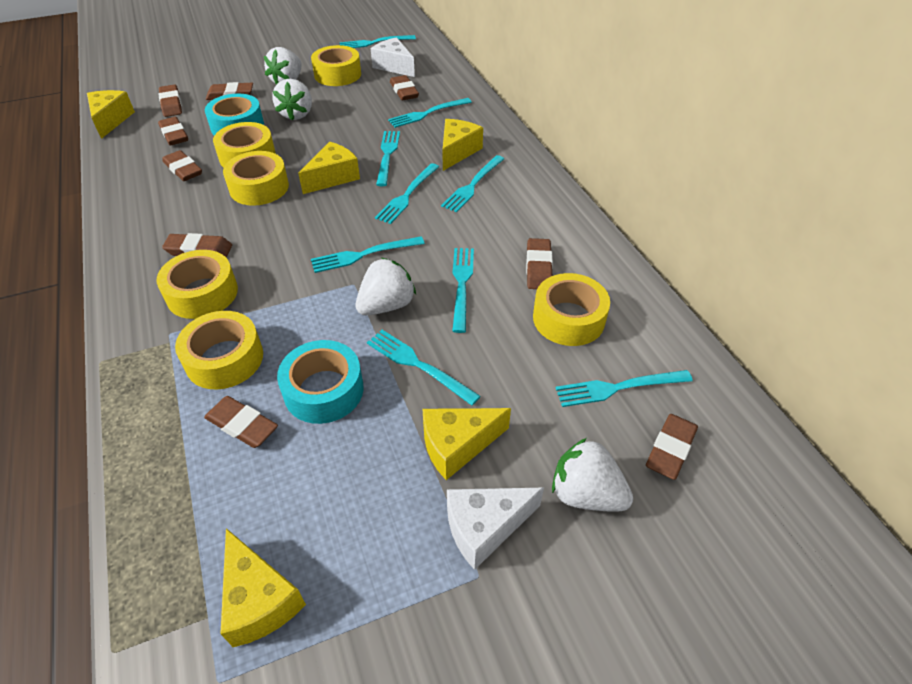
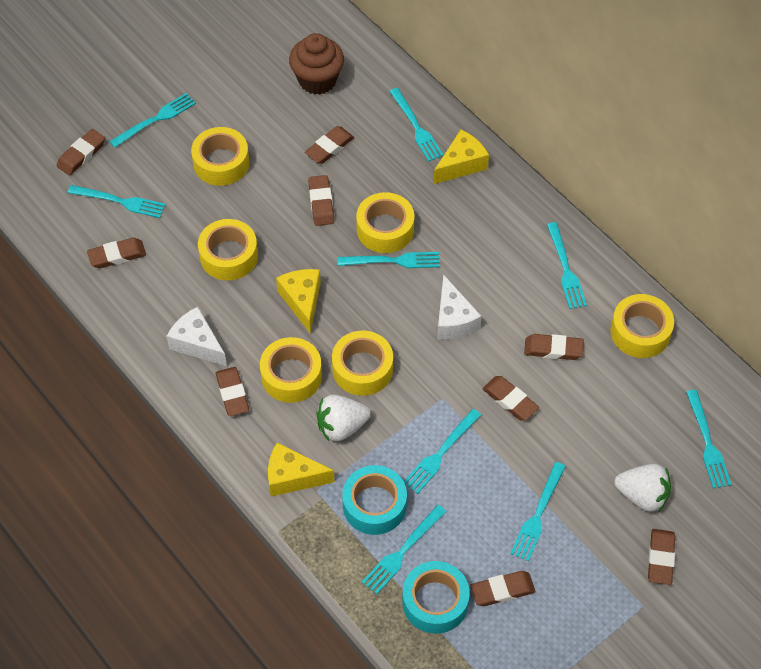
brown cupcake: none = 0 -> [289,33,344,95] = 1
white strawberry: [264,47,302,85] [273,79,312,121] [355,258,416,315] [552,438,633,512] = 4 -> [317,395,371,441] [614,464,671,512] = 2
yellow cheese: [87,90,135,139] [220,528,306,647] [298,141,360,194] [423,408,511,480] [442,119,483,171] = 5 -> [268,443,334,497] [276,269,321,334] [434,130,489,184] = 3

